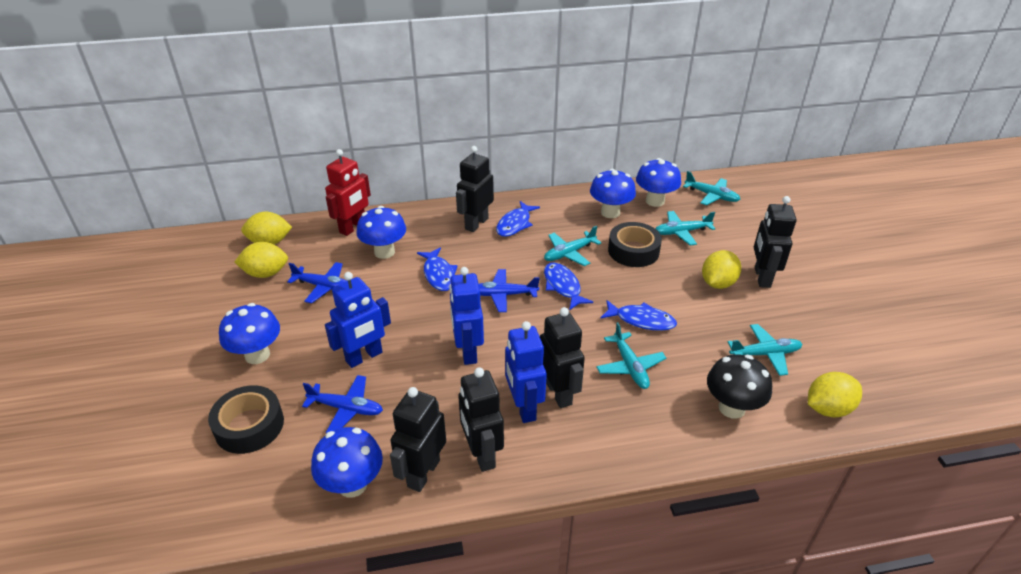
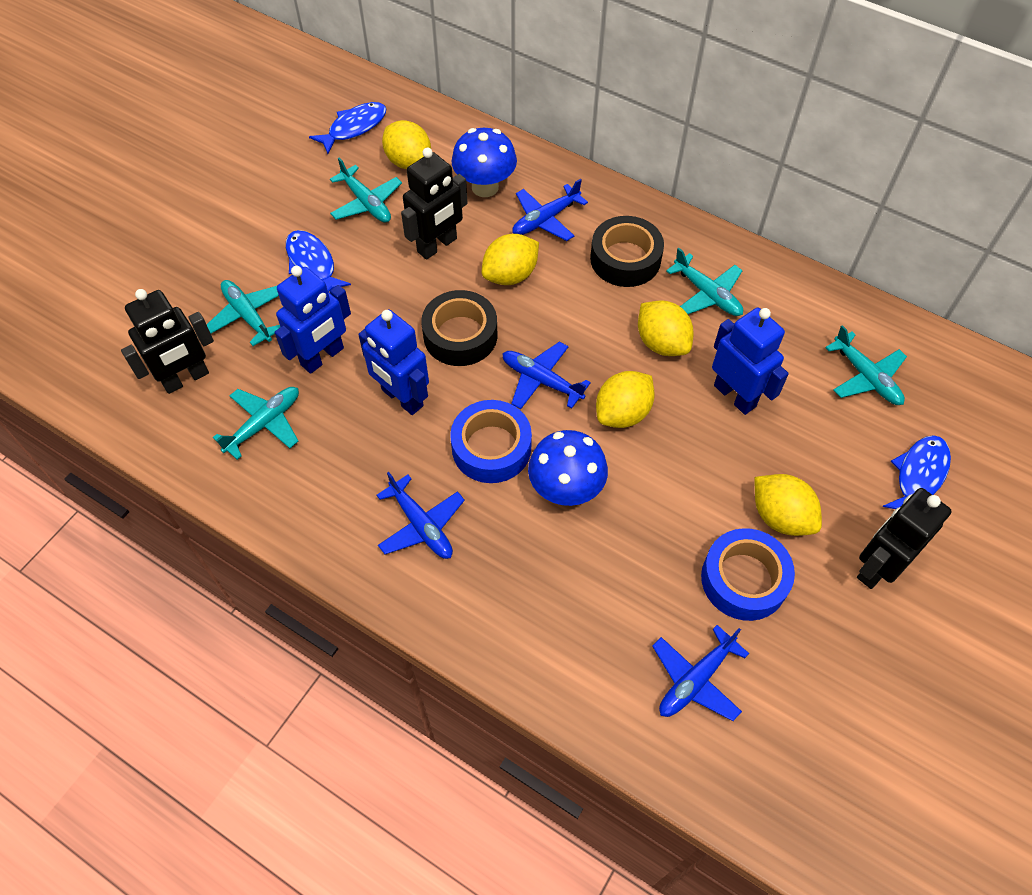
black mushroom: [707,354,772,419] = 1 -> none = 0
black robot: [390,387,446,492] [456,146,494,232] [458,367,504,472] [540,307,585,408] [754,196,796,288] = 5 -> [121,289,214,394] [401,148,468,260] [857,488,952,589] = 3
blue fish: [417,247,458,291] [496,201,540,237] [544,262,593,310] [600,300,677,331] = 4 -> [286,230,351,292] [309,102,387,154] [882,435,951,509] = 3
blue mushroom: [219,303,280,364] [311,427,383,498] [356,206,406,259] [590,169,636,218] [636,158,681,207] = 5 -> [451,128,517,197] [528,430,608,506] = 2
blue plane: [287,262,347,303] [302,375,383,433] [479,269,540,312] = 3 -> [376,472,465,559] [502,342,591,409] [512,179,588,241] [652,625,749,721] = 4
blue tape: none = 0 -> [450,400,532,483] [701,528,795,621] = 2
red robot: [325,149,371,236] = 1 -> none = 0
yellow lemon: [234,242,288,278] [241,212,292,244] [702,250,741,289] [808,372,862,417] = 4 -> [382,120,431,169] [482,234,539,285] [596,371,655,428] [638,300,694,356] [755,474,822,536] = 5

